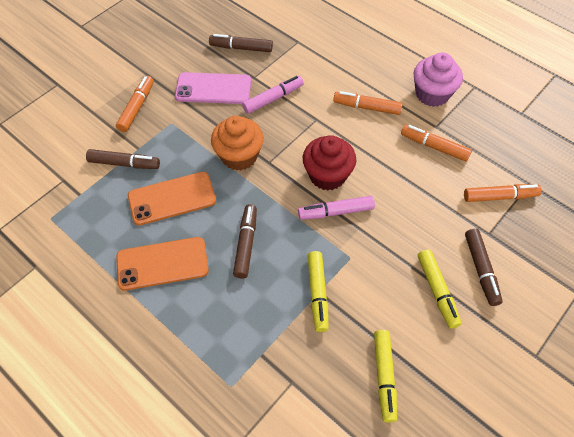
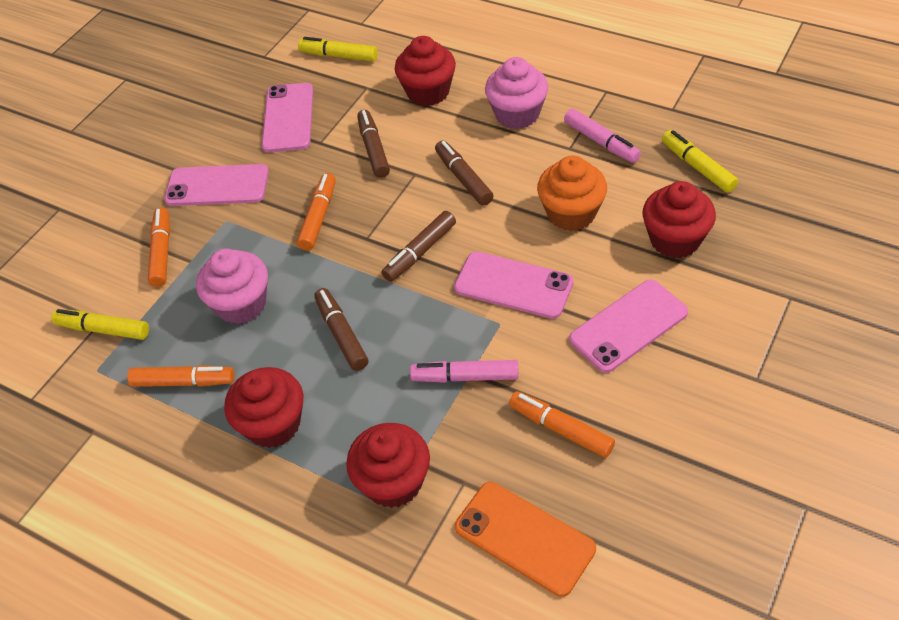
orange phone: [116,237,209,291] [128,172,216,225] = 2 -> [455,482,596,597] = 1
pink cupcake: [414,52,463,107] = 1 -> [196,249,268,324] [485,57,548,129] = 2
pink phone: [175,72,251,104] = 1 -> [164,164,269,206] [262,83,313,152] [454,251,574,319] [569,280,688,373] = 4
red cupcake: [303,135,356,190] = 1 -> [224,367,303,448] [346,423,430,508] [395,36,456,106] [642,181,716,258] = 4

